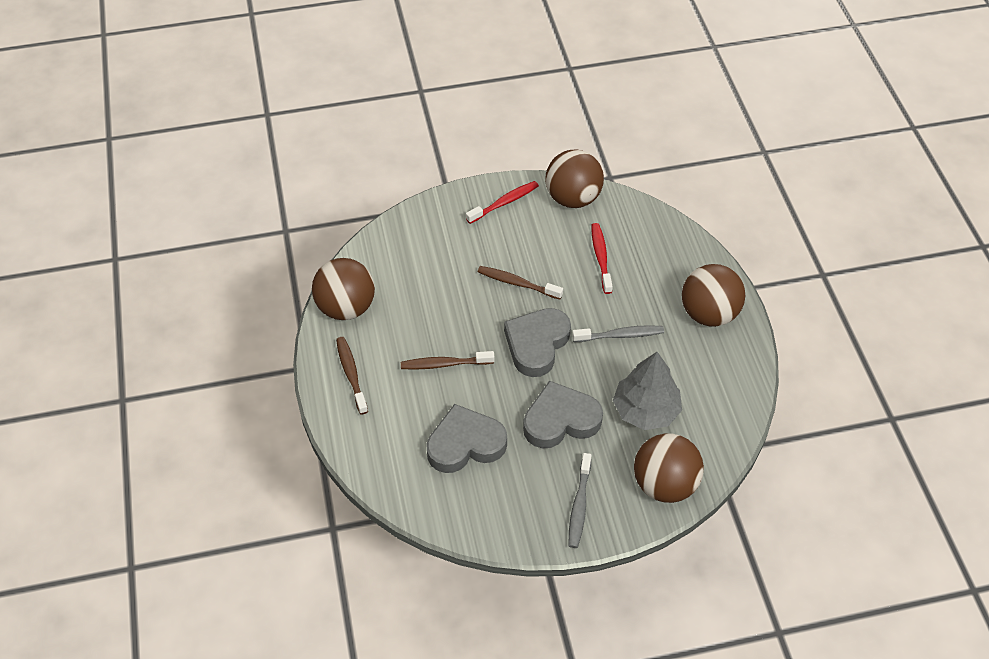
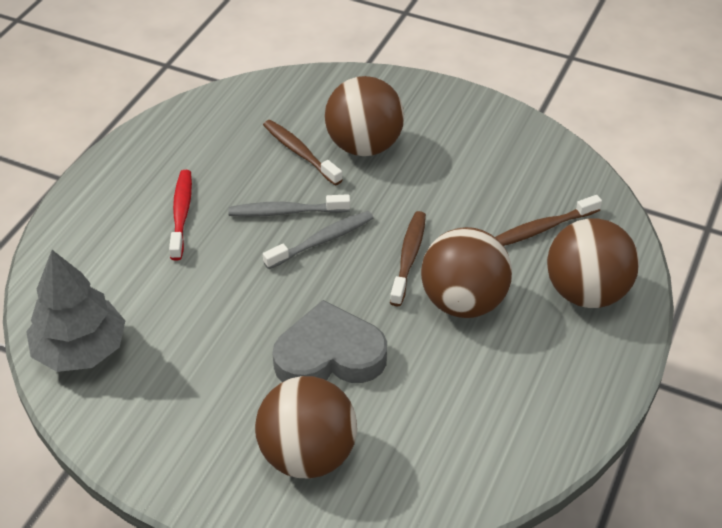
grey heart: [426,404,507,473] [504,308,571,377] [523,381,603,448] = 3 -> [272,300,387,383] = 1
red toothbrush: [466,181,539,224] [591,223,613,294] = 2 -> [169,170,192,260] = 1

